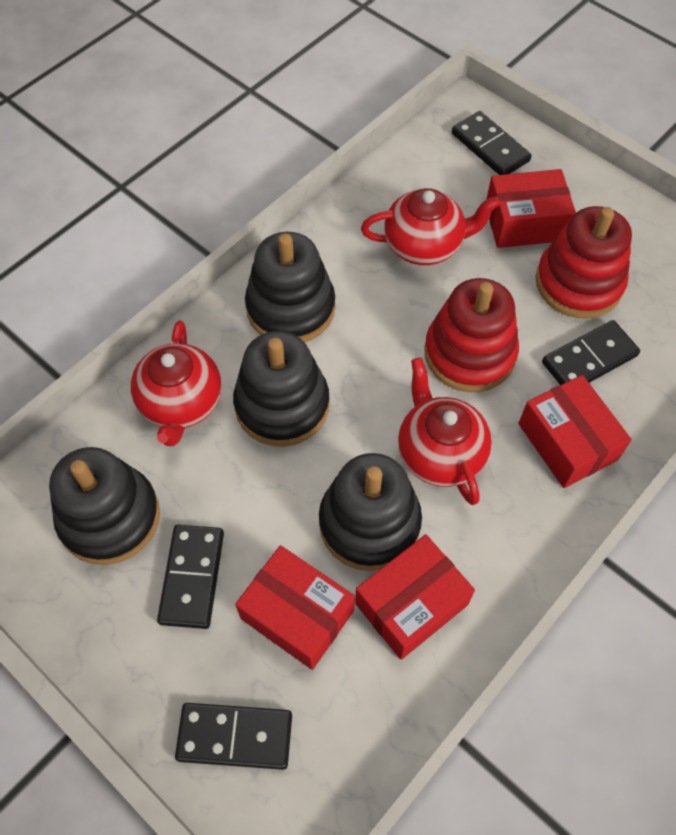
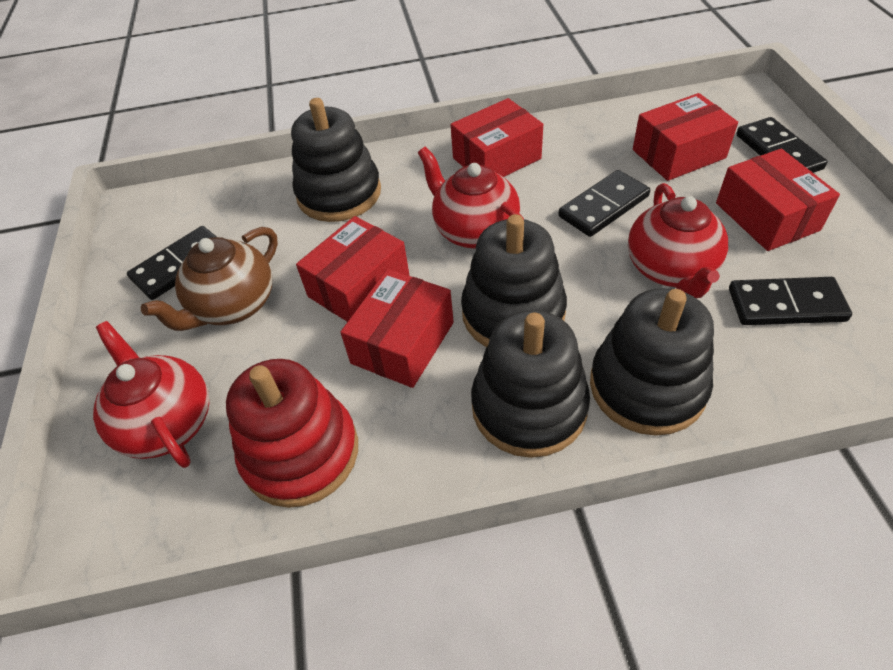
brown teapot: none = 0 -> [141,227,278,331] = 1
red box: [235,545,355,670] [355,534,475,660] [486,169,576,248] [518,375,632,488] = 4 -> [296,216,409,322] [340,269,454,388] [451,98,543,177] [633,93,738,181] [716,149,840,251] = 5
red stacking toy: [424,278,519,392] [536,206,632,318] = 2 -> [226,359,358,508] = 1

